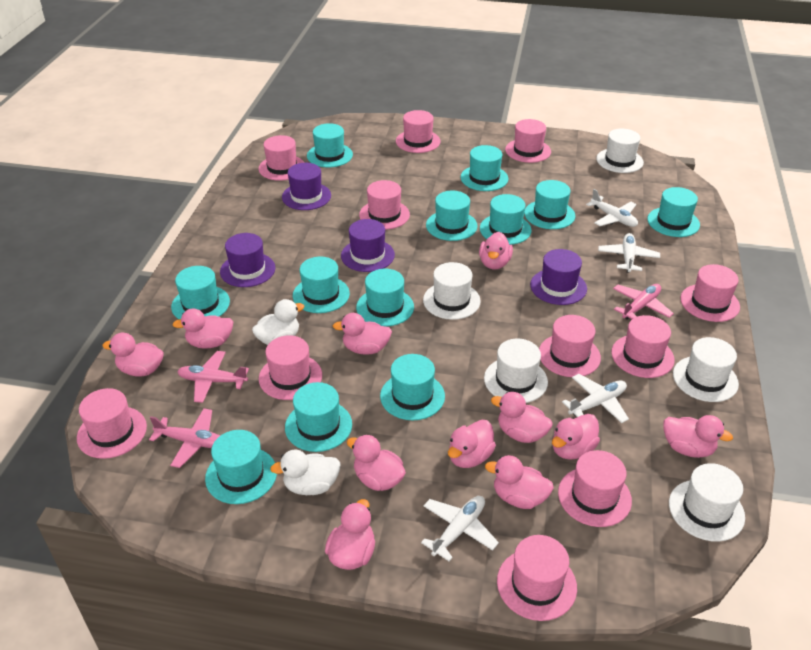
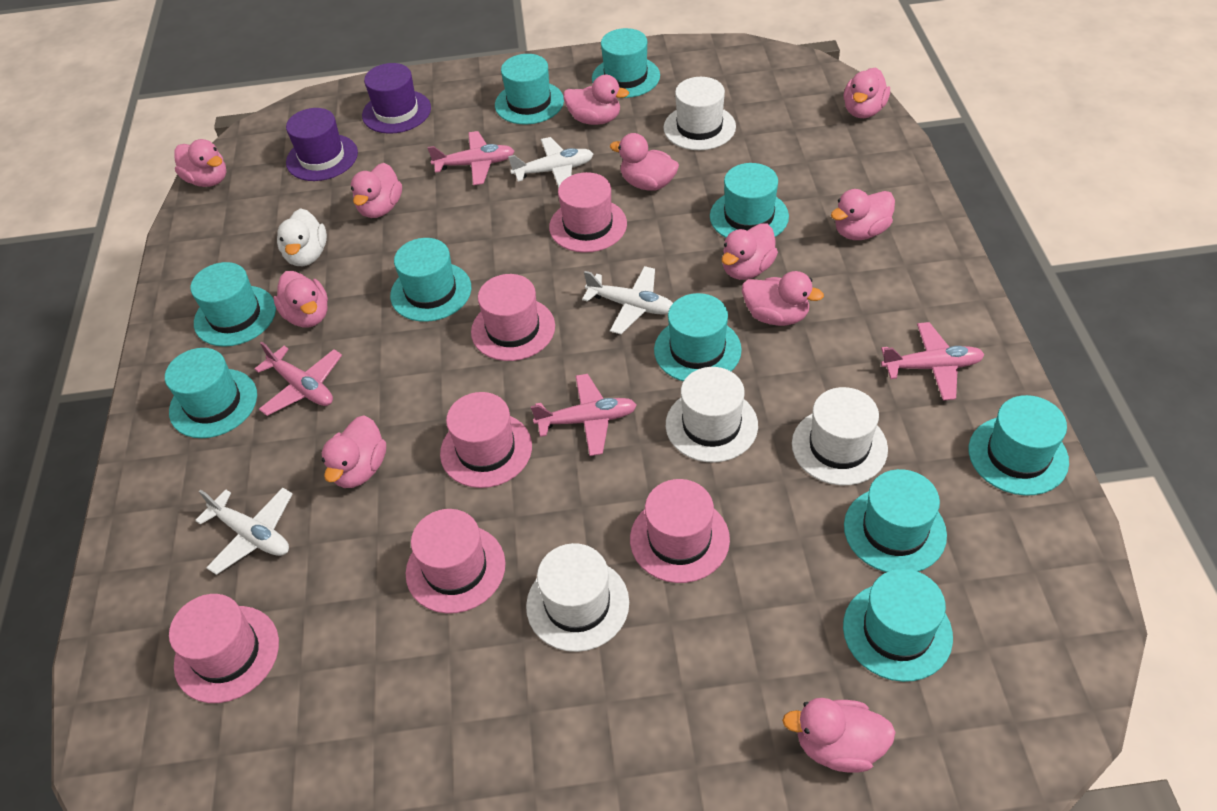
pink hat: [77,388,147,459] [259,135,305,181] [259,335,322,400] [359,180,410,230] [396,110,441,153] [497,535,577,621] [505,119,551,163] [539,315,601,377] [558,450,632,527] [611,315,675,378] [680,264,740,322] = 11 -> [169,594,279,703] [406,509,505,614] [440,392,532,488] [471,274,555,361] [549,172,627,253] [630,479,730,583] = 6
pink plane: [149,408,220,468] [177,351,249,403] [613,284,674,320] = 3 -> [254,341,342,416] [427,131,515,185] [531,374,637,456] [881,322,985,401] = 4
purple hat: [220,233,275,287] [282,163,331,210] [341,219,395,272] [530,249,587,305] = 4 -> [286,108,358,181] [362,63,431,134] = 2
turquoise hat: [171,266,230,319] [205,430,277,504] [285,382,352,452] [293,256,350,313] [307,123,353,167] [356,269,414,326] [380,354,445,420] [426,191,478,241] [461,145,508,191] [480,194,532,245] [524,180,575,229] [647,187,700,237] = 12 -> [165,348,257,438] [191,262,276,347] [390,238,471,322] [495,54,564,125] [592,28,660,98] [654,293,742,381] [710,163,789,238] [843,569,953,682] [844,469,947,572] [969,395,1069,496] = 10
white duck: [252,299,305,345] [270,450,341,495] = 2 -> [277,208,327,266] = 1
white hat: [423,262,481,320] [484,339,548,403] [596,129,644,173] [669,463,745,542] [673,337,739,402] = 5 -> [526,543,629,652] [663,77,736,150] [666,367,758,462] [792,387,888,485] = 4
white plane: [421,496,499,561] [562,374,629,423] [586,189,638,227] [598,233,660,273] = 4 -> [195,487,293,575] [508,137,593,188] [582,266,673,334] = 3

